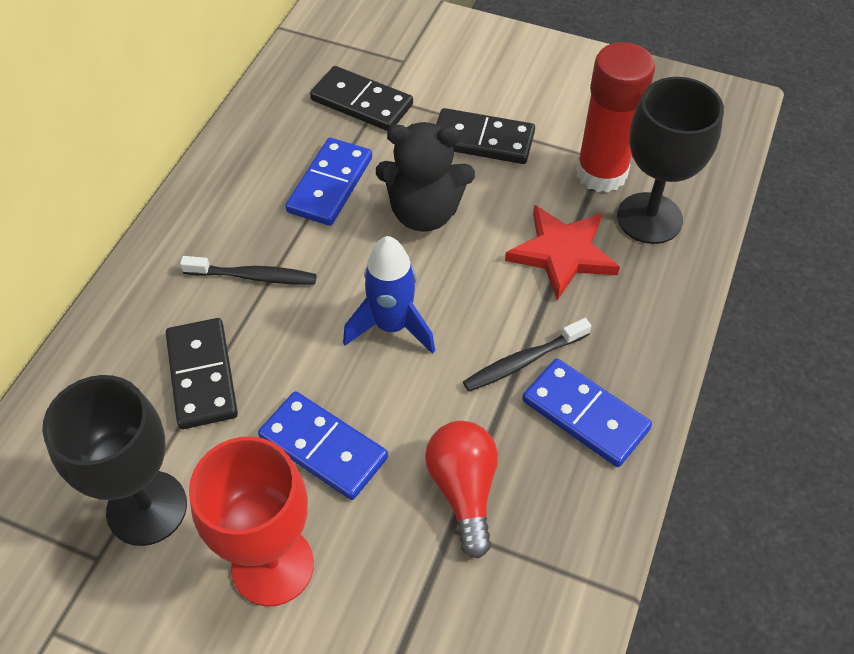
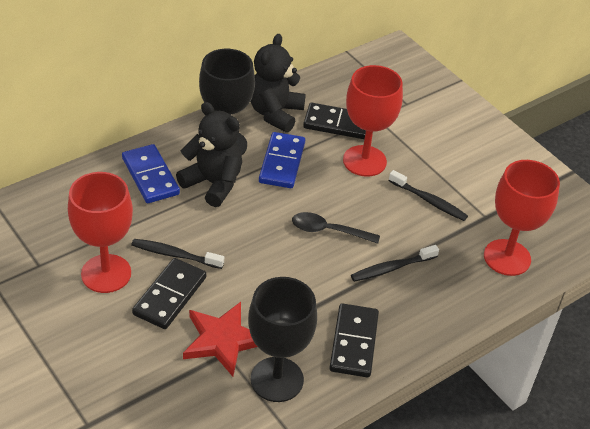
black spoon: none = 0 -> [292,212,380,244] = 1
black teddy bear: [376,122,475,232] = 1 -> [176,102,242,207] [250,34,306,133] = 2
black toothbrush: [180,256,317,285] [463,318,591,392] = 2 -> [131,239,224,269] [351,245,439,282] [389,170,468,221] = 3
blue domino: [258,391,388,500] [285,138,372,226] [522,359,652,467] = 3 -> [122,144,180,203] [259,132,305,188] = 2
blue rocket: [343,236,435,354] = 1 -> none = 0
red glue stick: [576,42,655,192] = 1 -> none = 0
red goblet: [189,436,314,607] = 1 -> [68,172,133,293] [343,65,403,177] [484,160,560,276] = 3
red light bulb: [425,421,498,559] = 1 -> none = 0

